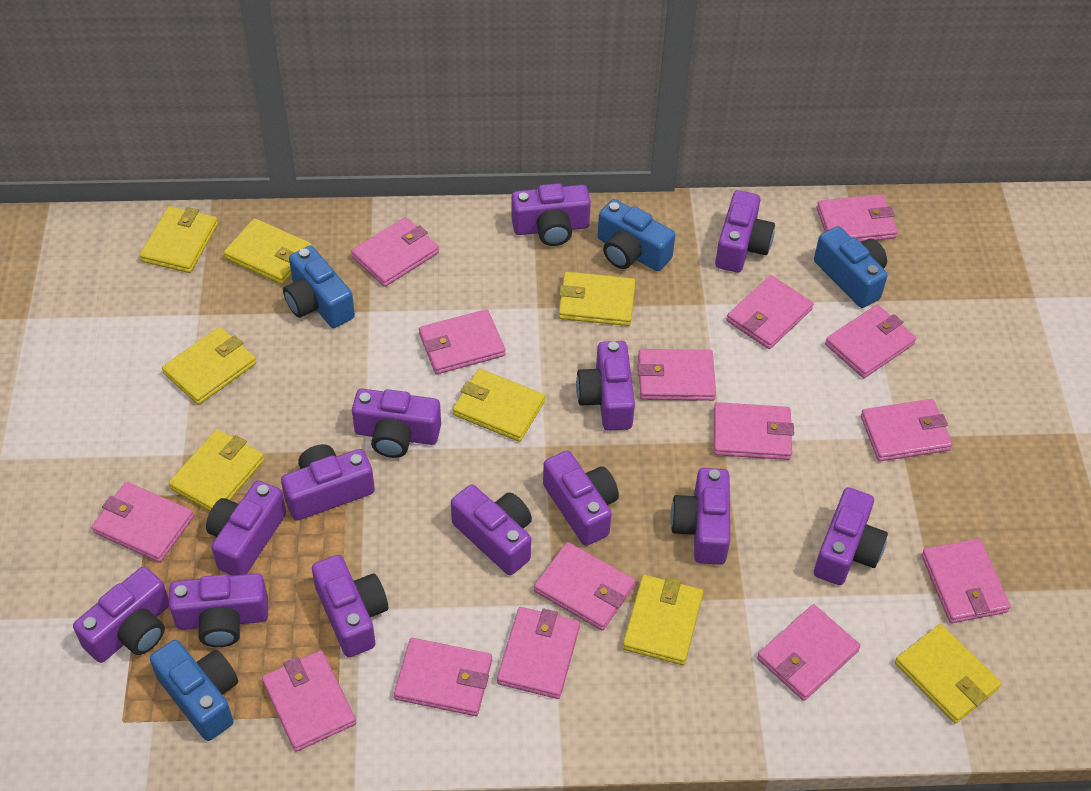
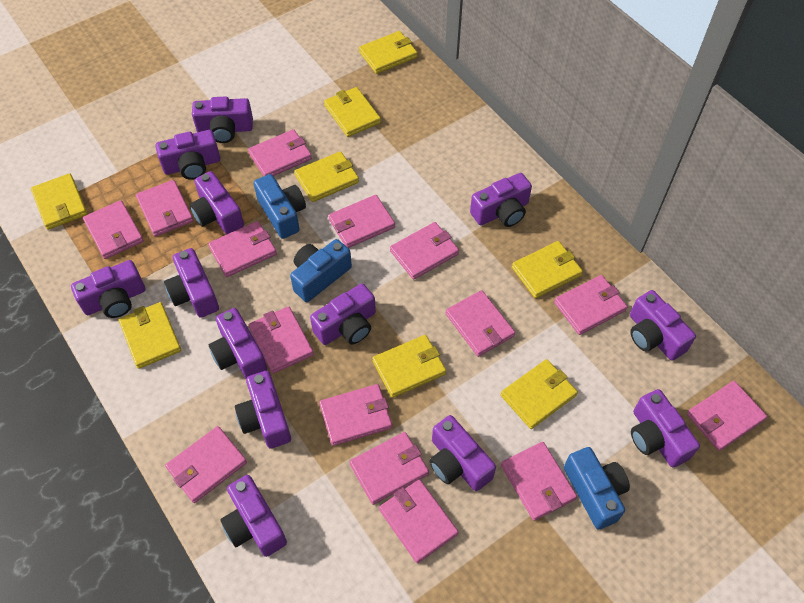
blue camera: [150,640,238,741] [283,246,355,328] [597,199,675,271] [814,226,888,308] = 4 -> [254,174,306,239] [290,239,352,302] [564,447,630,530] = 3

